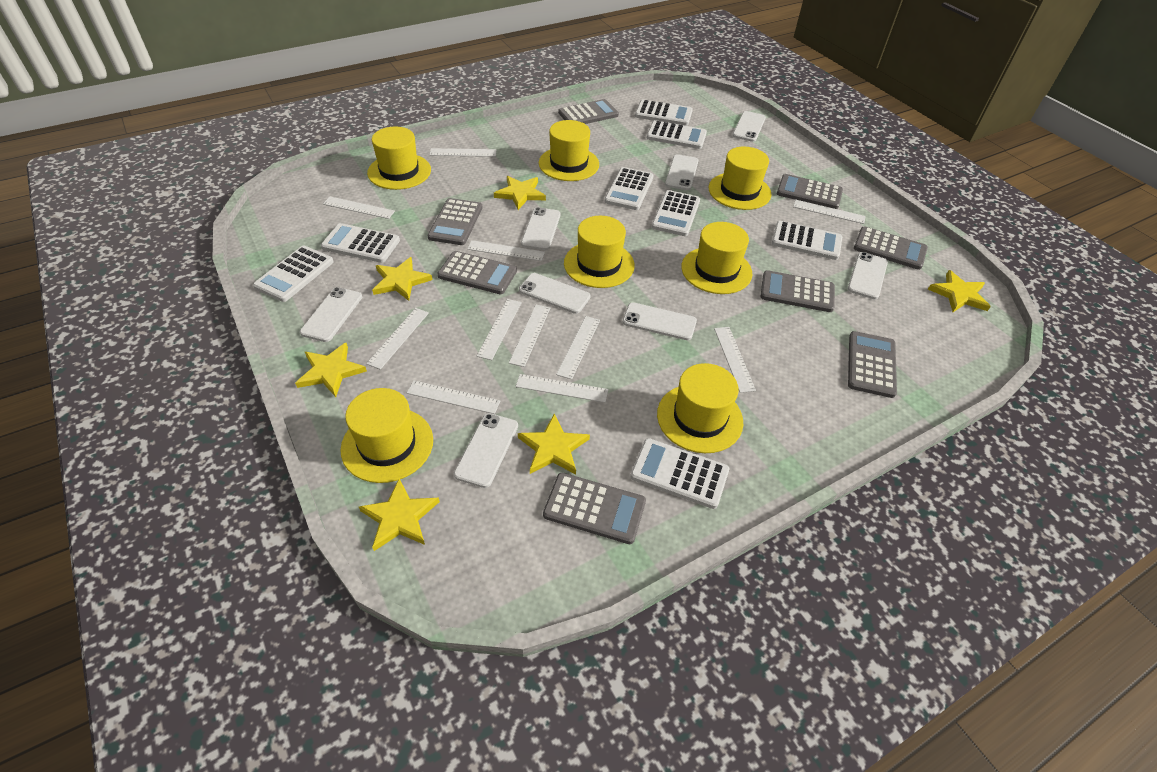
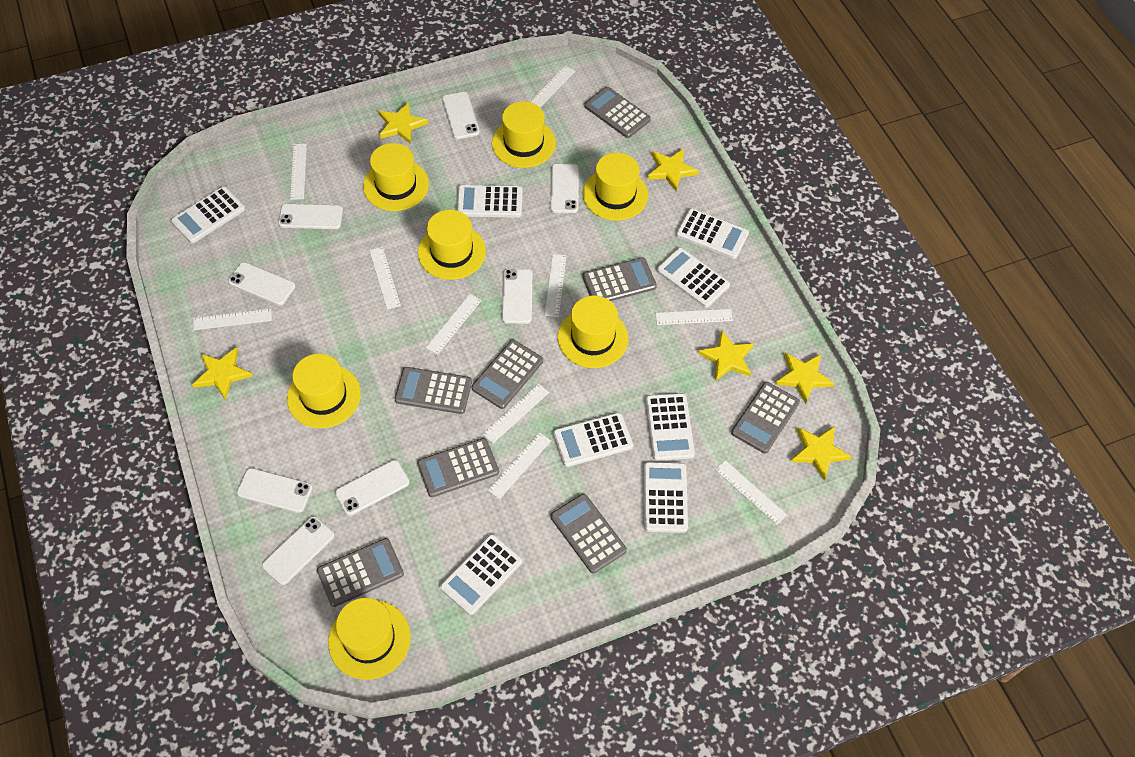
white ruler: [323,196,395,219] [366,308,429,370] [407,380,500,414] [430,148,496,157] [467,240,545,261] [477,299,522,360] [509,305,550,367] [516,374,608,403] [556,316,600,380] [714,327,756,393] [793,200,866,224] = 11 -> [193,309,272,330] [290,144,307,200] [369,247,401,309] [426,294,482,355] [483,384,549,443] [488,432,551,499] [530,66,575,108] [545,254,566,317] [655,309,733,325] [715,460,787,525] = 10

